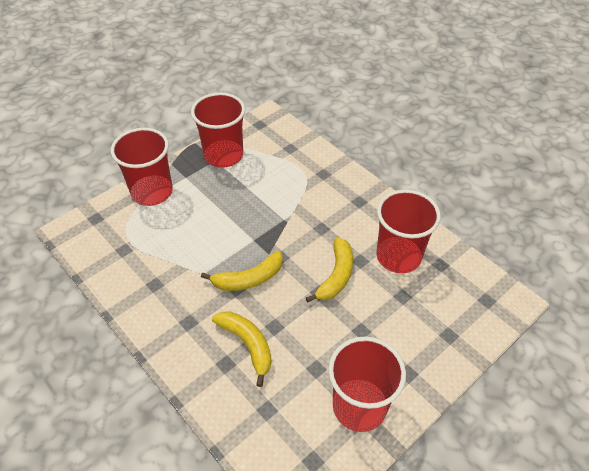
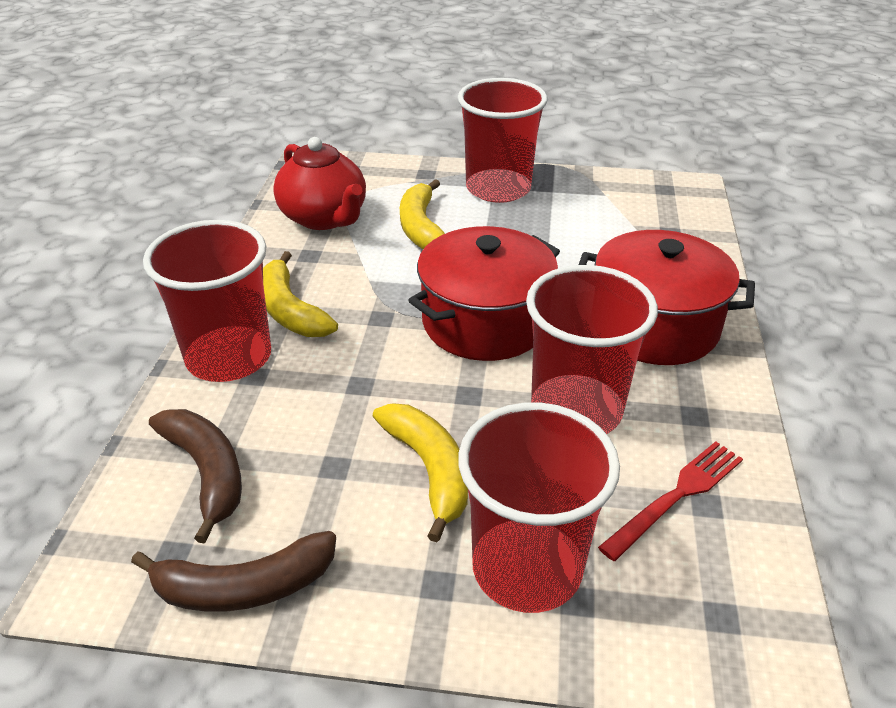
brown banana: none = 0 -> [131,531,336,612] [149,409,242,544] = 2
red fork: none = 0 -> [598,441,743,561] = 1
red pot: none = 0 -> [408,226,560,361] [579,230,755,365] = 2
red teapot: none = 0 -> [273,137,366,230] = 1

